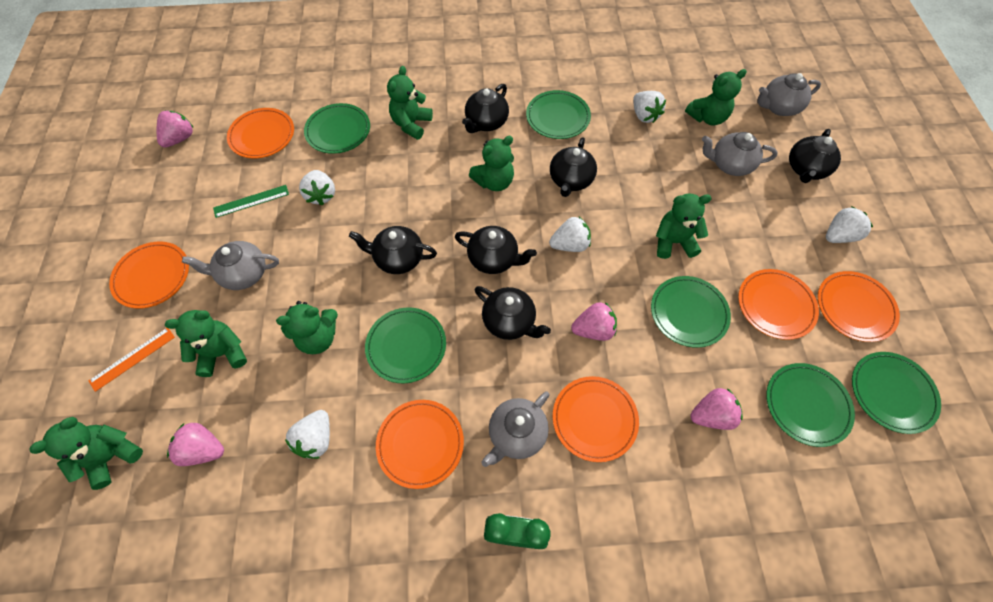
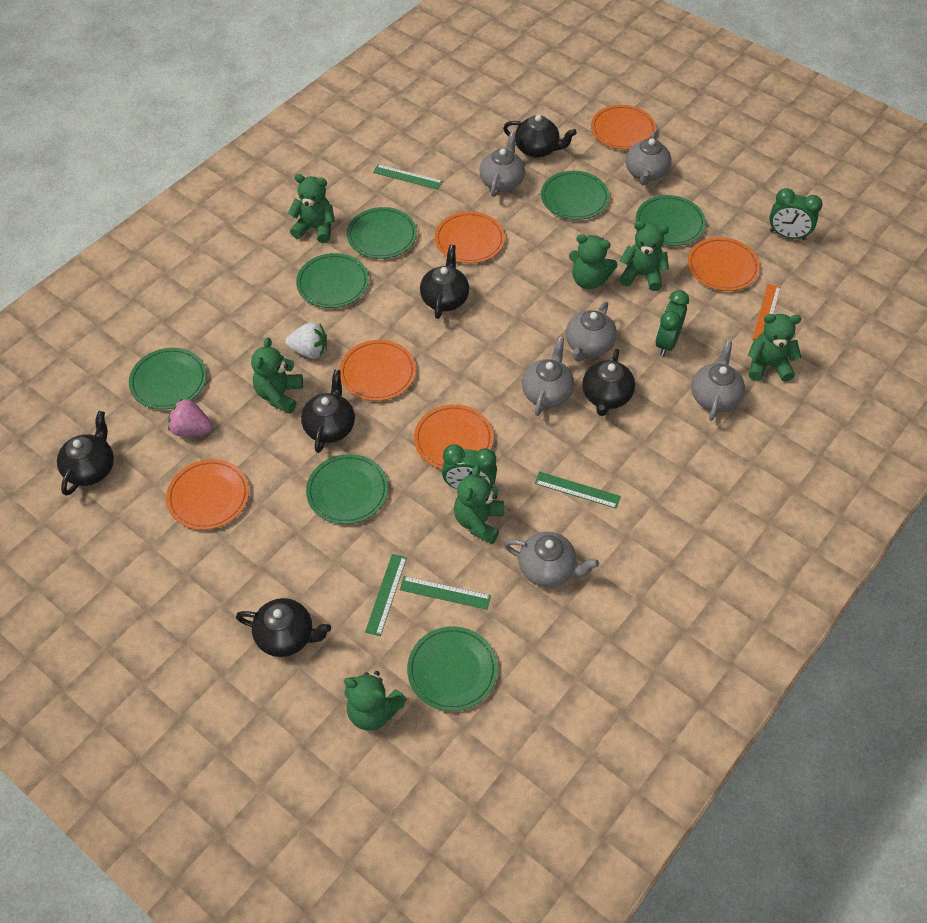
green clock: [484,513,551,549] = 1 -> [442,445,497,489] [655,290,689,356] [769,188,823,240] = 3
green plate: [304,103,370,154] [365,307,446,383] [526,90,591,139] [651,276,731,348] [766,363,855,447] [852,352,941,434] = 6 -> [129,348,207,410] [296,253,369,308] [306,454,388,524] [347,207,417,259] [407,626,498,711] [541,171,609,220] [636,195,706,246] = 7
green ruler: [213,185,289,218] = 1 -> [365,554,407,636] [373,164,443,190] [400,576,491,610] [535,472,621,509] = 4
grey teapot: [182,241,279,290] [481,391,550,467] [702,132,778,176] [757,73,821,116] = 4 -> [479,131,525,197] [504,532,599,587] [522,337,574,416] [566,301,617,362] [626,131,671,185] [691,341,745,421] = 6
pink strawberry: [157,110,194,148] [167,423,224,466] [571,302,617,341] [690,388,743,430] = 4 -> [168,399,213,437] = 1
white strawberry: [285,410,330,459] [299,170,335,206] [549,217,591,252] [633,91,666,123] [826,206,873,243] = 5 -> [285,322,327,359] = 1

